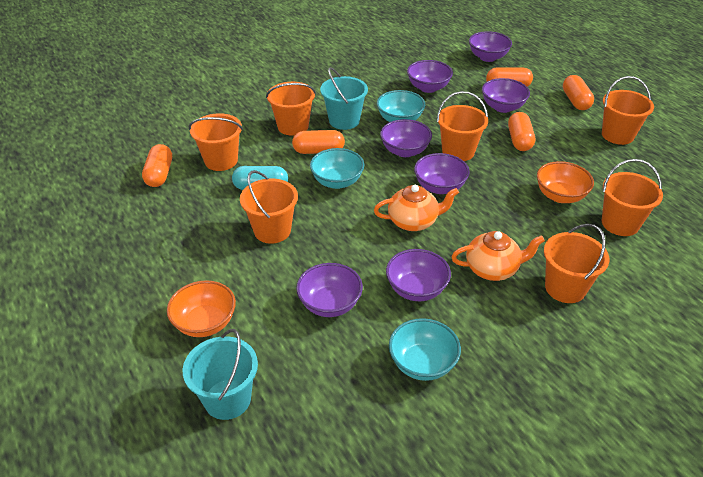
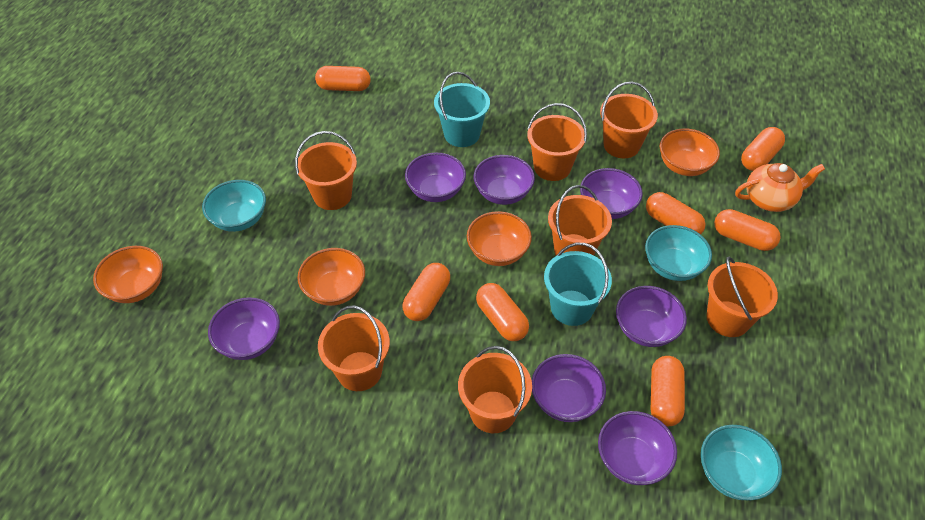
orange bowl: [167,280,236,337] [537,161,594,203] = 2 -> [93,246,163,303] [297,248,365,306] [467,211,532,266] [660,128,720,176] = 4
orange capsule: [142,144,172,187] [292,130,345,154] [486,67,533,87] [508,112,535,151] [563,75,594,110] = 5 -> [315,66,370,91] [403,263,450,321] [476,283,529,341] [646,192,705,234] [651,356,685,426] [714,209,781,251] [741,127,785,171] = 7
orange teapot: [374,185,459,231] [451,231,545,281] = 2 -> [735,163,825,212] = 1
turquoise capsule: [232,166,288,190] = 1 -> none = 0

